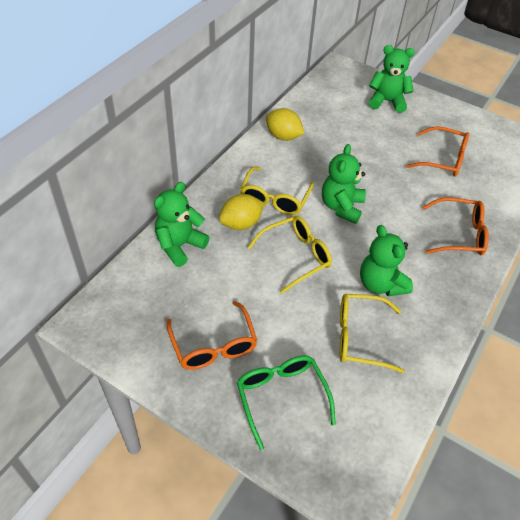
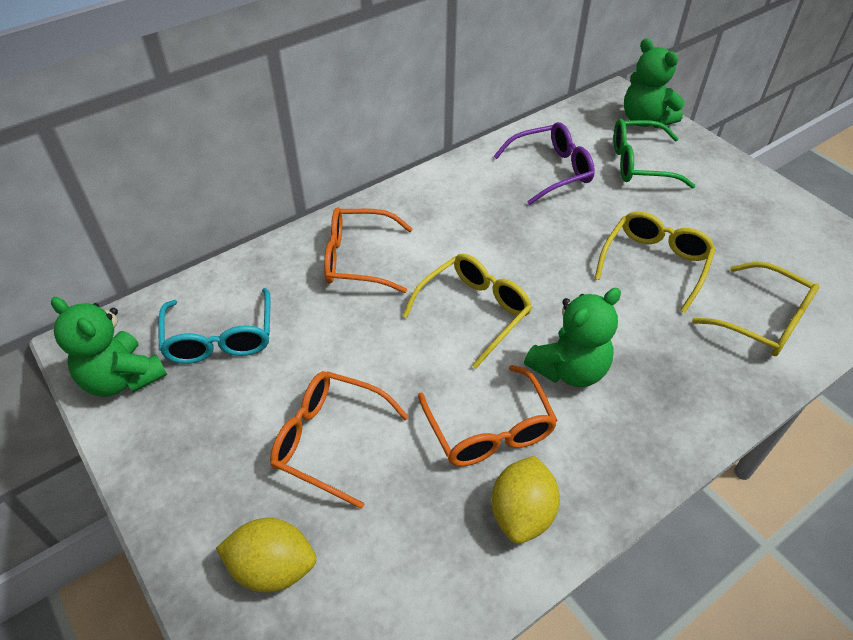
green teddy bear: [154,182,209,267] [322,144,366,224] [360,225,413,296] [369,45,415,113] = 4 -> [51,297,167,397] [524,288,621,387] [624,38,685,128] = 3
purple glasses: none = 0 -> [494,122,595,205] = 1
turquoise glasses: none = 0 -> [158,288,270,364] = 1

